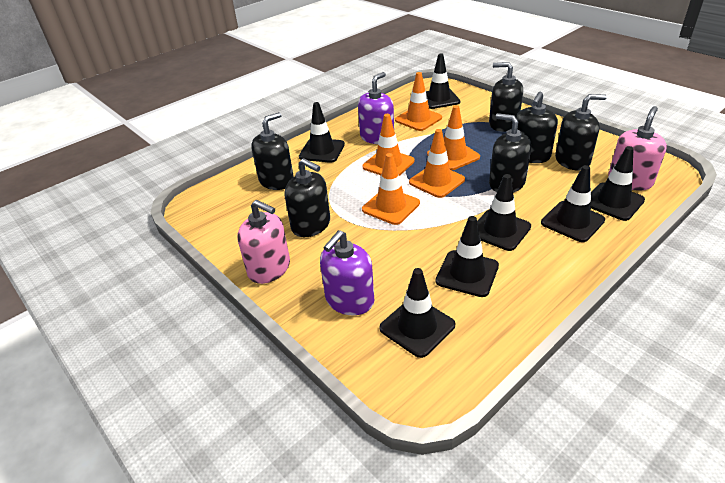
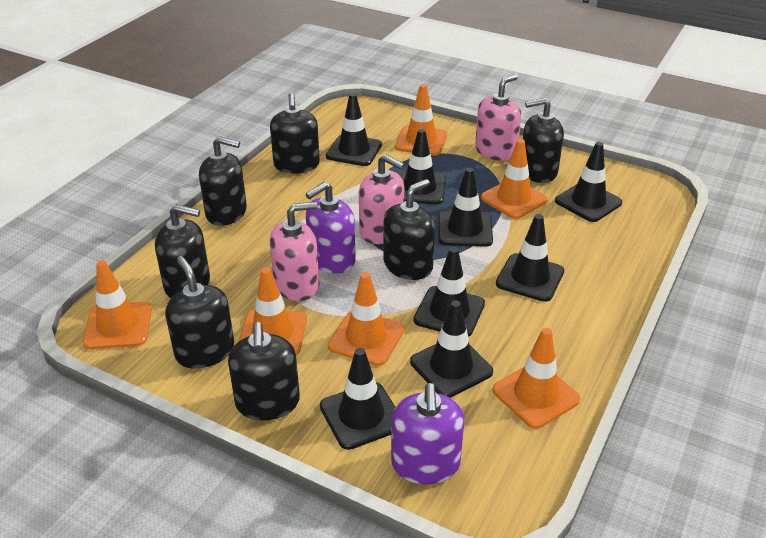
black soap dispenser: [251,112,294,190] [285,158,330,237] [489,62,523,132] [489,113,531,193] [516,91,558,163] [555,94,607,171] = 6 -> [155,204,210,298] [165,256,234,369] [199,136,247,226] [228,322,300,420] [270,93,320,174] [384,179,435,280] [523,98,564,183] = 7
black traffic cone: [299,102,345,163] [380,268,455,358] [426,53,460,109] [435,216,499,297] [477,174,531,251] [541,165,605,242] [591,146,645,221] = 7 -> [320,348,395,450] [326,93,382,166] [398,129,446,204] [410,300,493,398] [414,247,485,337] [438,168,493,247] [496,214,564,302] [555,142,622,222] = 8
orange traffic cone: [362,153,420,225] [363,114,415,176] [395,72,442,131] [409,129,465,198] [427,105,480,170] = 5 -> [83,260,152,349] [239,268,307,356] [328,272,404,366] [395,84,447,156] [481,139,548,219] [493,328,580,429] = 6
pink soap dispenser: [237,200,290,284] [608,106,667,190] = 2 -> [270,202,319,301] [359,154,405,244] [475,74,521,161] = 3

